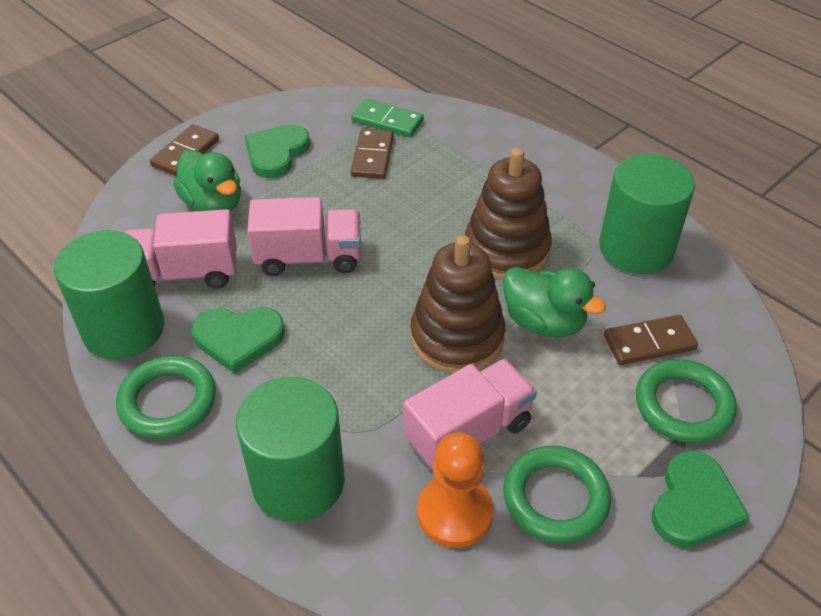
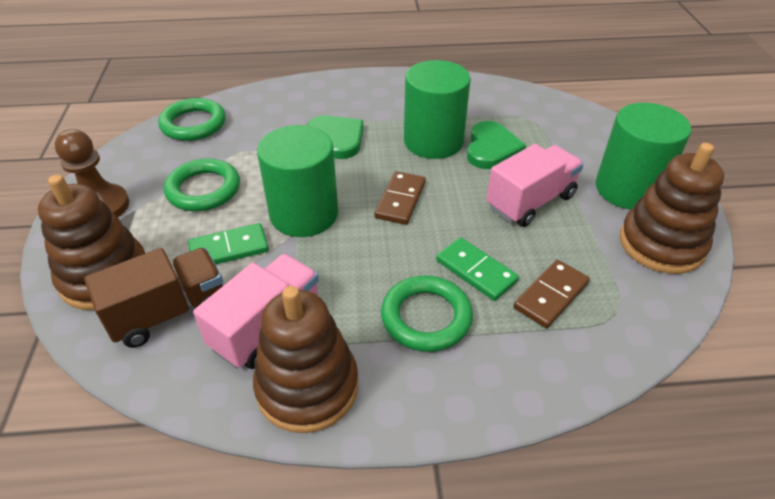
brown domino: [150,124,219,176] [351,128,394,179] [604,315,698,365] = 3 -> [374,171,426,225] [514,260,590,328] = 2
brown pawn: none = 0 -> [54,129,129,218] = 1
brown stacking toy: [410,235,505,373] [465,148,552,279] = 2 -> [38,175,145,310] [253,286,359,433] [620,143,724,274] = 3
brown truck: none = 0 -> [84,248,223,348] = 1
green domino: [351,99,424,137] = 1 -> [188,223,269,264] [436,237,519,301] = 2
green duck: [173,150,241,211] [503,267,606,337] = 2 -> none = 0
green heart: [191,307,285,374] [245,124,310,178] [652,450,750,548] = 3 -> [307,115,364,159] [467,121,526,169] = 2
orange pawn: [417,432,494,548] = 1 -> none = 0
pink truck: [124,209,237,289] [247,197,361,276] [403,359,537,470] = 3 -> [193,254,319,369] [486,144,584,227] = 2

